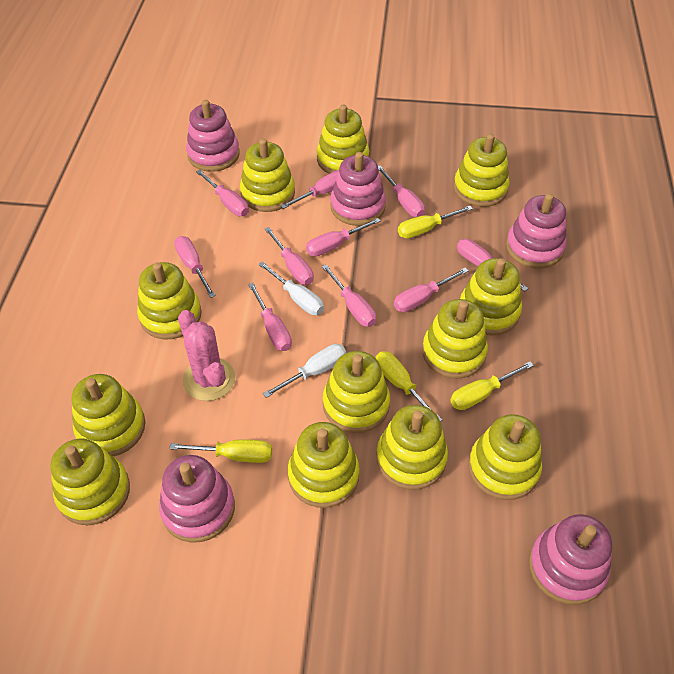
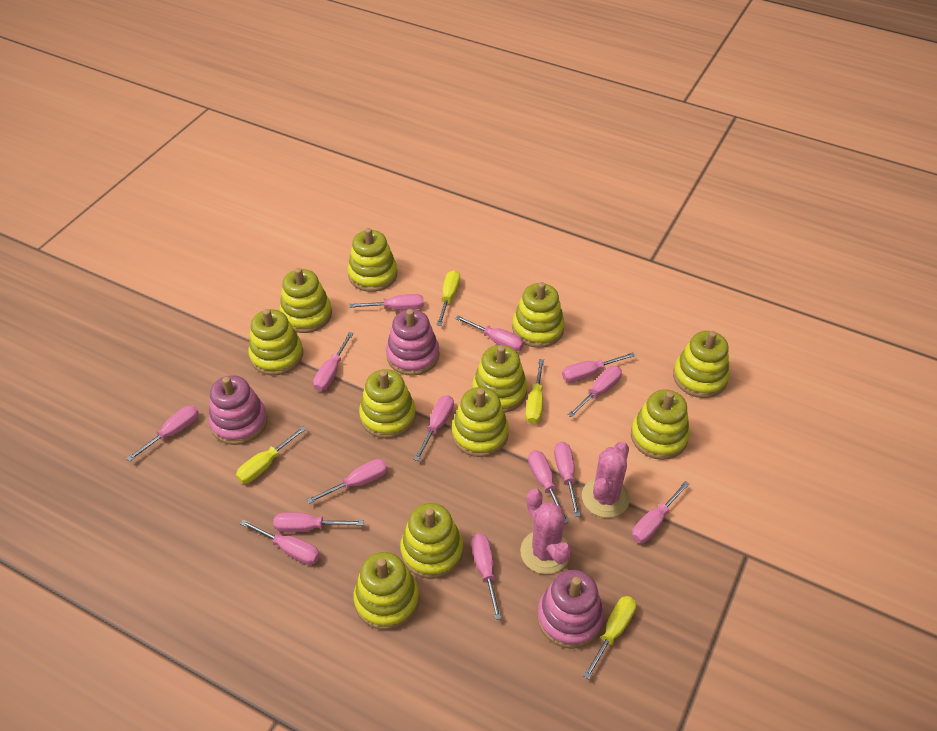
pink cactus: [178,310,235,401] = 1 -> [520,488,572,574] [582,441,630,518] = 2
pink screwdriver: [174,236,216,298] [196,170,249,216] [248,283,292,351] [265,227,314,285] [281,170,339,209] [306,218,381,257] [322,264,376,327] [378,165,425,217] [394,268,468,312] [457,239,528,291] = 10 -> [126,406,199,462] [240,519,320,565] [273,512,364,532] [307,459,388,504] [313,332,354,391] [349,294,424,310] [414,395,454,461] [455,316,524,351] [471,534,502,620] [528,450,569,524] [554,442,581,517] [562,352,635,383] [567,366,622,418] [632,481,690,543] = 14
pink stacking toy: [159,455,235,543] [186,100,240,172] [330,152,386,226] [506,193,567,269] [529,514,612,605] = 5 -> [209,375,267,445] [386,309,440,376] [537,570,604,649] = 3
white screwdriver: [259,262,324,315] [263,344,346,398] = 2 -> none = 0
yellow stacking toy: [51,439,130,525] [71,374,145,456] [137,262,202,339] [240,139,295,212] [288,422,360,508] [317,105,369,174] [323,351,390,433] [377,405,448,490] [422,299,488,378] [454,134,510,207] [460,258,522,336] [468,414,542,500] = 12 -> [248,309,303,376] [279,268,332,333] [347,228,397,292] [354,552,419,630] [359,369,416,438] [400,503,463,579] [452,387,509,457] [472,345,527,413] [512,282,565,348] [631,389,690,460] [673,331,730,398] = 11

